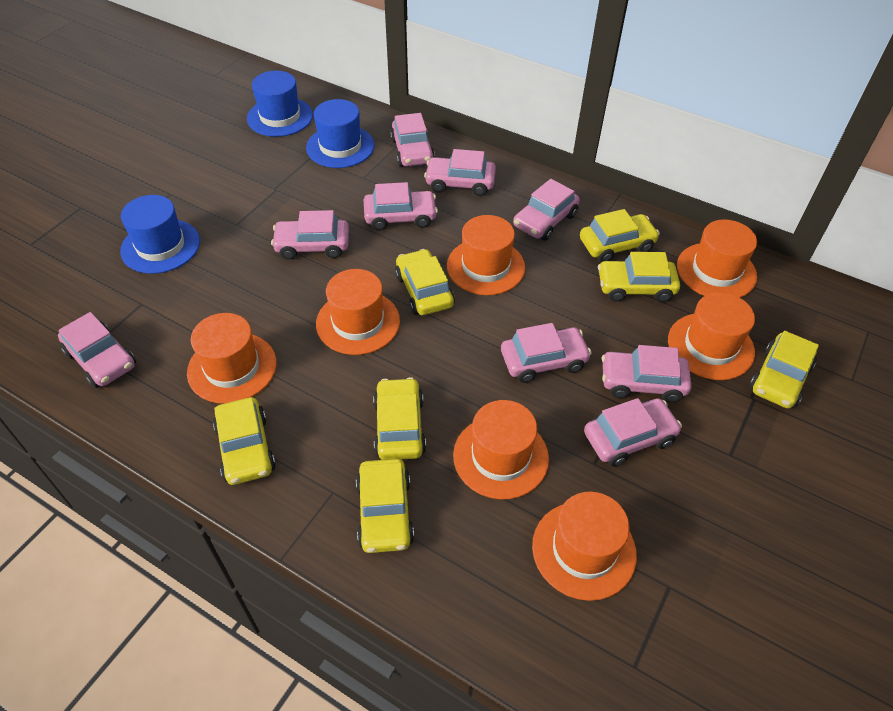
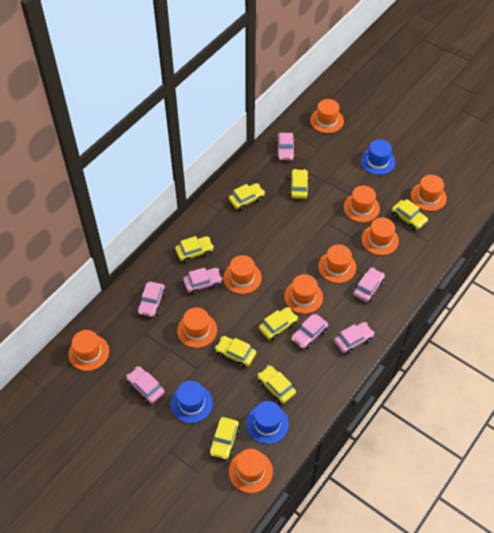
orange hat: [187,313,277,404] [316,269,400,355] [447,215,525,295] [453,400,549,499] [532,492,637,601] [668,292,755,380] [677,220,757,298] = 7 -> [68,330,109,371] [177,308,217,348] [223,255,262,294] [229,449,273,493] [284,274,323,314] [310,99,344,133] [318,245,356,283] [344,186,380,222] [362,218,399,255] [411,175,447,211] = 10
pink car: [58,312,136,388] [271,210,349,260] [364,182,438,231] [390,113,435,167] [424,149,496,196] [501,323,592,383] [513,179,580,241] [584,398,682,466] [602,345,692,403] = 9 -> [126,366,165,404] [137,282,166,317] [183,267,223,294] [276,133,295,160] [291,314,328,349] [334,322,374,354] [353,268,385,302] = 7
yellow car: [213,397,276,485] [356,459,414,553] [373,377,426,460] [395,249,455,315] [580,209,660,262] [598,252,680,302] [749,331,819,409] = 7 -> [175,236,214,263] [209,417,240,459] [215,336,256,368] [229,183,265,210] [258,366,296,404] [259,307,298,340] [289,169,309,199] [392,199,428,230] = 8

